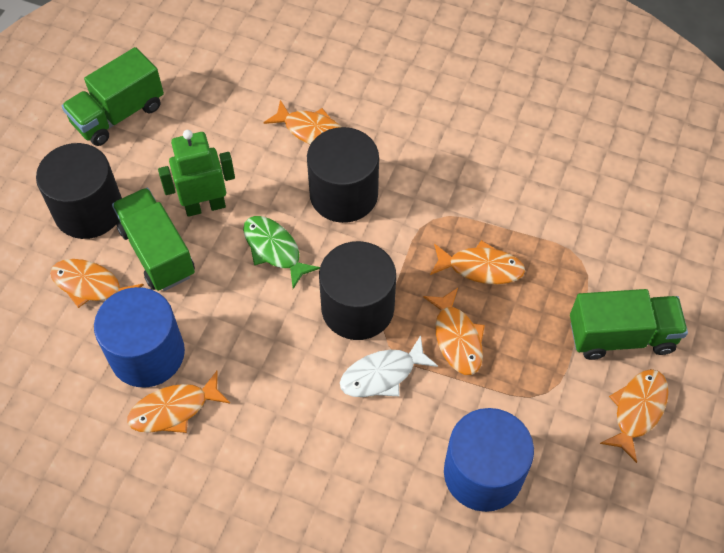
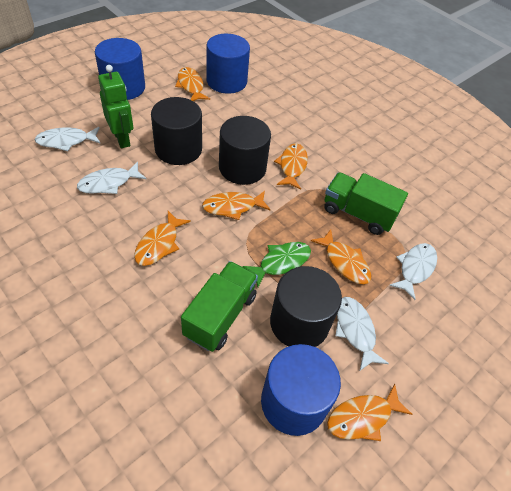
blue cylinder: [94,287,185,388] [444,408,534,512] = 2 -> [95,38,145,100] [206,34,250,94] [261,344,341,436] = 3
green truck: [62,47,164,146] [112,188,195,291] [570,289,688,360] = 3 -> [181,261,258,352] [324,172,408,235] = 2
white fish: [340,335,438,397] = 1 -> [35,127,101,151] [77,162,147,194] [335,297,389,371] [389,243,437,300] = 4

